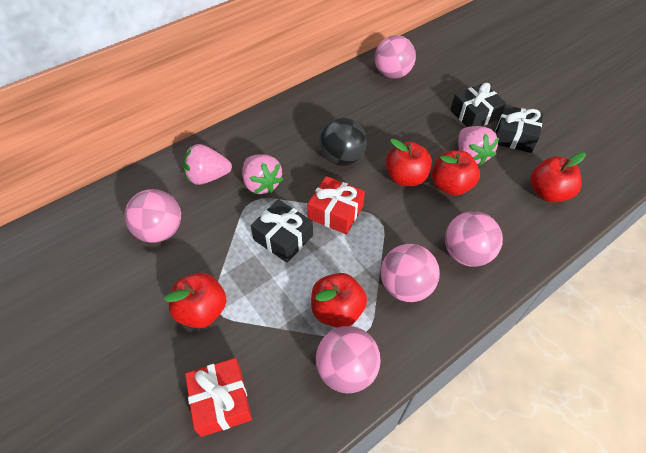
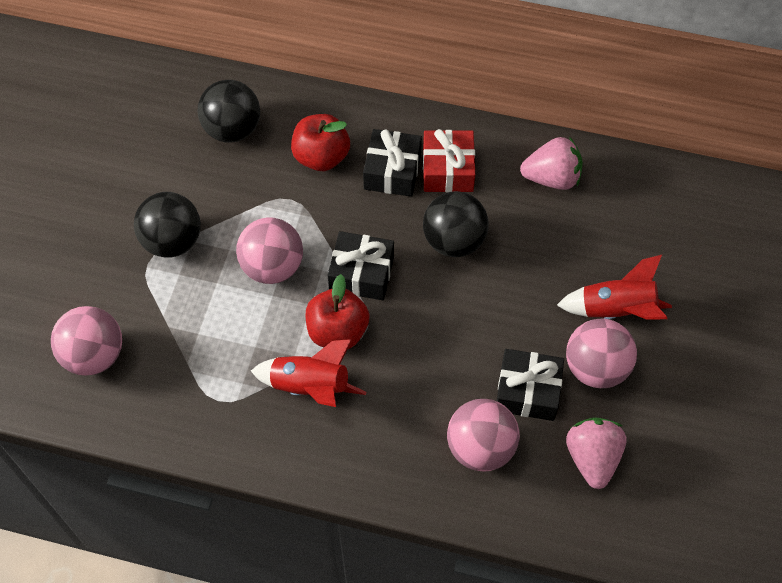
black ball: [319,118,367,166] = 1 -> [134,192,201,257] [197,80,260,143] [423,191,489,257] = 3
pink ball: [124,189,181,243] [315,326,381,393] [375,35,416,79] [381,244,440,302] [445,211,503,267] = 5 -> [51,306,122,376] [236,217,303,284] [447,399,520,472] [566,319,637,388] = 4
pink strawberry: [183,144,232,185] [242,155,283,194] [458,126,499,166] = 3 -> [520,137,583,190] [566,417,627,489] = 2
red apple: [164,273,226,328] [311,273,367,328] [385,139,432,186] [432,150,480,196] [530,152,586,202] = 5 -> [291,114,350,171] [305,274,370,349] = 2
red gift: [185,358,252,437] [307,176,365,234] = 2 -> [423,129,475,192] = 1
red rocket: none = 0 -> [251,339,366,407] [557,255,672,320] = 2

